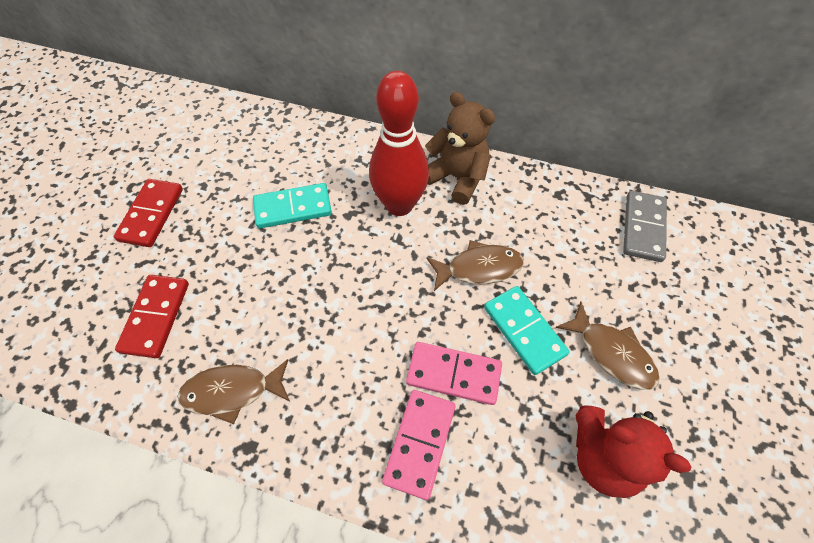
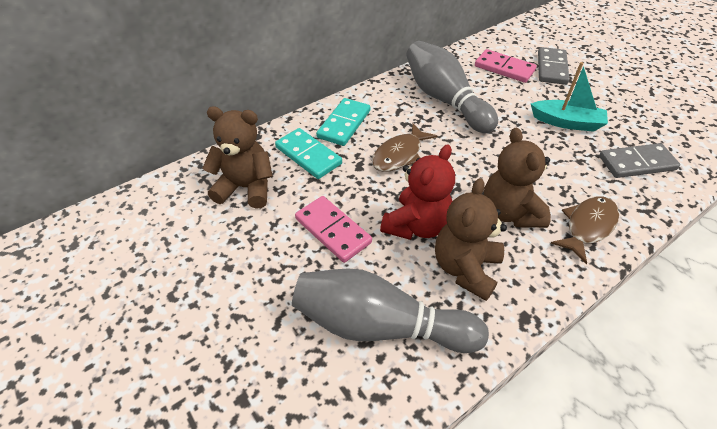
brown fish: [177,359,290,424] [426,240,524,291] [556,302,660,390] = 3 -> [372,123,437,172] [551,196,619,264] = 2
brown teddy bear: [425,92,495,205] = 1 -> [202,106,273,209] [435,178,507,301] [484,127,551,228] = 3
grey bowling pin: none = 0 -> [292,268,489,353] [406,41,498,133] = 2
grey domino: [623,191,667,262] = 1 -> [538,47,569,85] [599,143,680,178] = 2
red bowling pin: [369,71,429,216] = 1 -> none = 0
red domino: [114,179,183,247] [115,275,189,358] = 2 -> none = 0
turquoise boat: none = 0 -> [531,62,608,132] = 1

